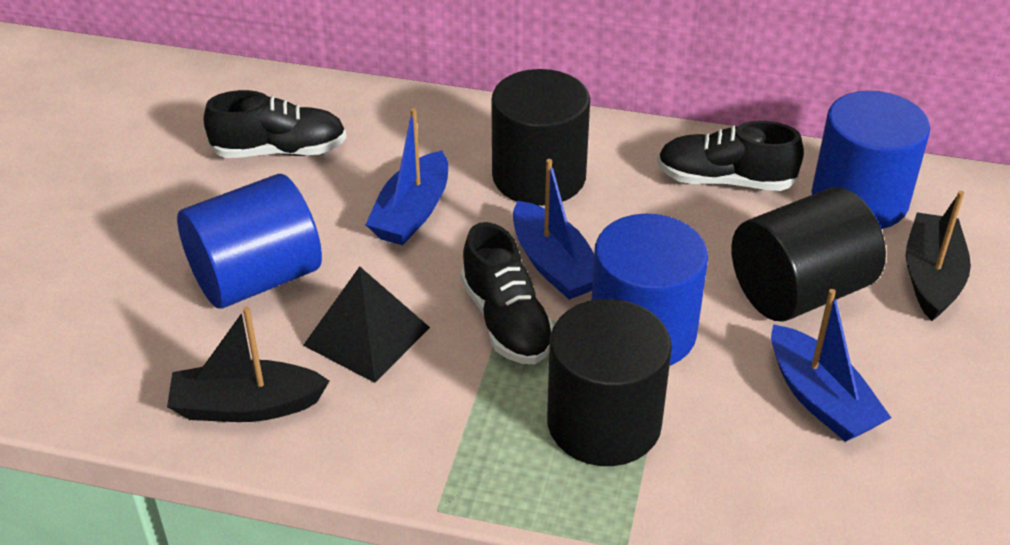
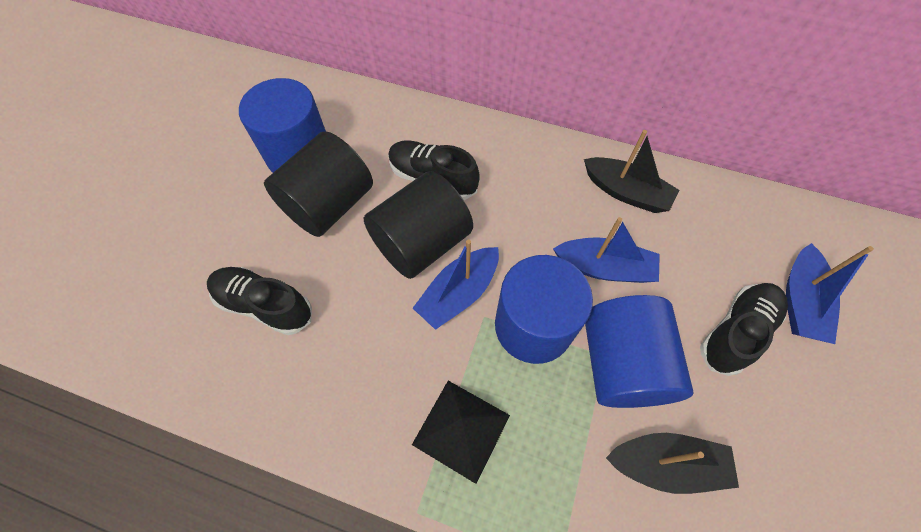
black cylinder: [491,69,590,206] [547,299,672,466] [731,187,886,322] = 3 -> [264,131,373,237] [363,171,473,279] = 2

